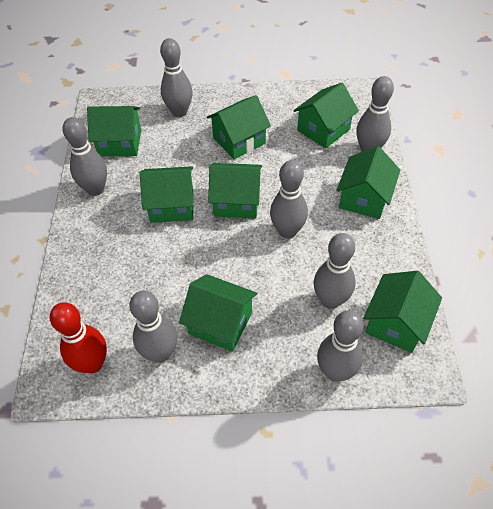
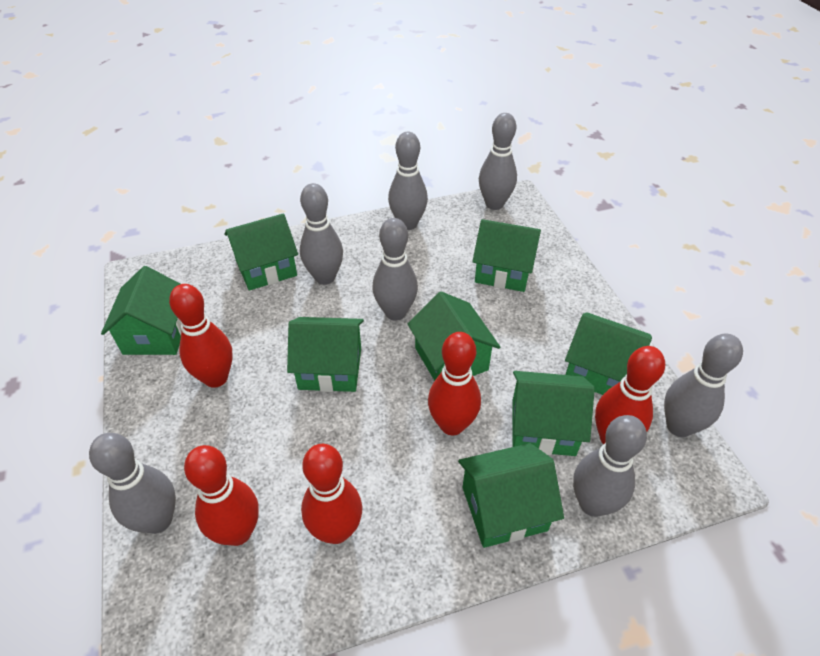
red bowling pin: [50,302,107,373] = 1 -> [169,284,233,388] [184,445,259,546] [301,444,362,544] [428,332,481,435] [595,346,665,444] = 5

